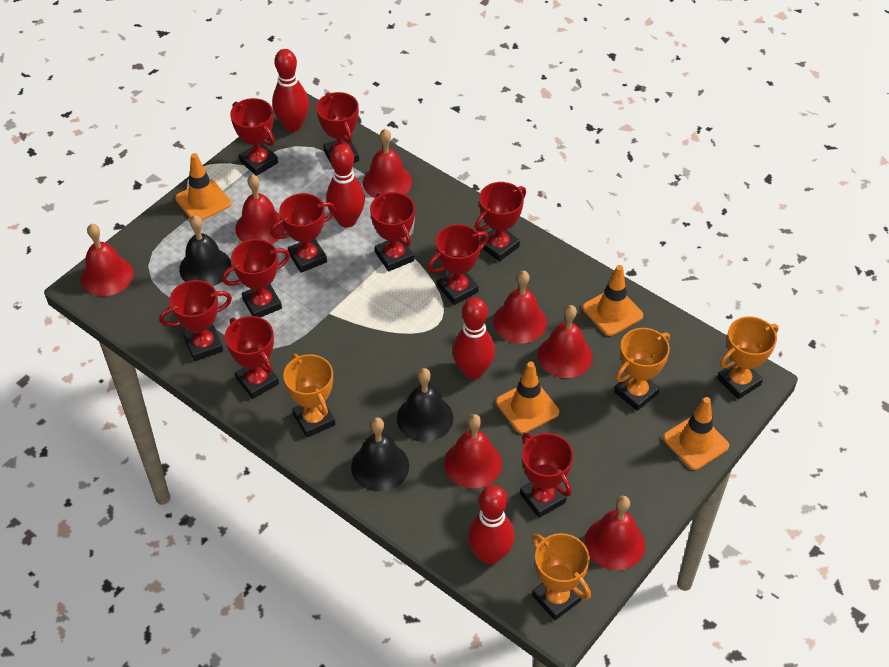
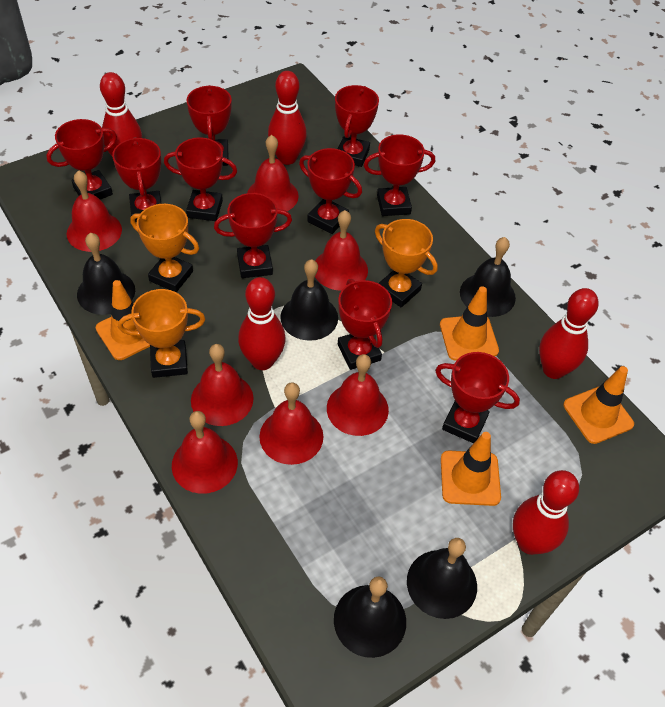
black bell: [179,215,232,286] [351,417,409,492] [397,368,453,442] = 3 -> [77,233,135,315] [280,259,338,341] [334,576,406,658] [407,538,477,619] [460,237,516,317] = 5
orange trophy: [283,354,336,437] [532,533,591,620] [614,328,670,411] [717,316,779,399] = 4 -> [118,289,205,378] [130,204,199,292] [375,219,438,307] = 3
red bowling pin: [272,49,309,132] [326,144,365,228] [453,297,495,380] [468,485,515,565] = 4 -> [100,72,142,156] [238,277,285,370] [268,71,307,165] [513,470,579,555] [539,288,599,379] = 5

